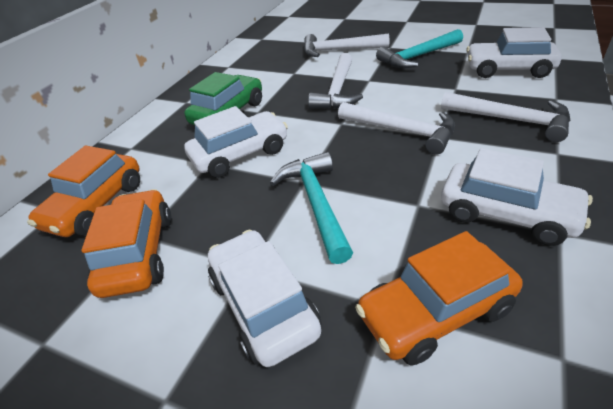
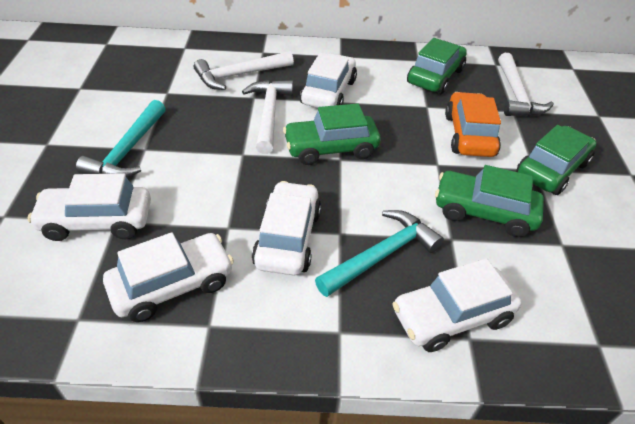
green car: [184,72,262,125] = 1 -> [283,103,381,165] [407,38,467,94] [435,165,544,237] [516,125,596,195] = 4
orange car: [27,146,140,237] [81,189,171,298] [355,231,523,366] = 3 -> [445,92,501,157] = 1
white car: [184,106,288,178] [208,230,322,367] [441,148,593,246] [466,27,562,78] = 4 -> [28,173,151,241] [103,232,234,322] [252,181,321,276] [300,53,357,108] [392,258,522,352] = 5
white hammer: [304,34,389,57] [308,53,363,109] [338,102,455,155] [441,92,571,142] = 4 -> [194,51,294,90] [242,80,293,154] [498,53,554,116] = 3

